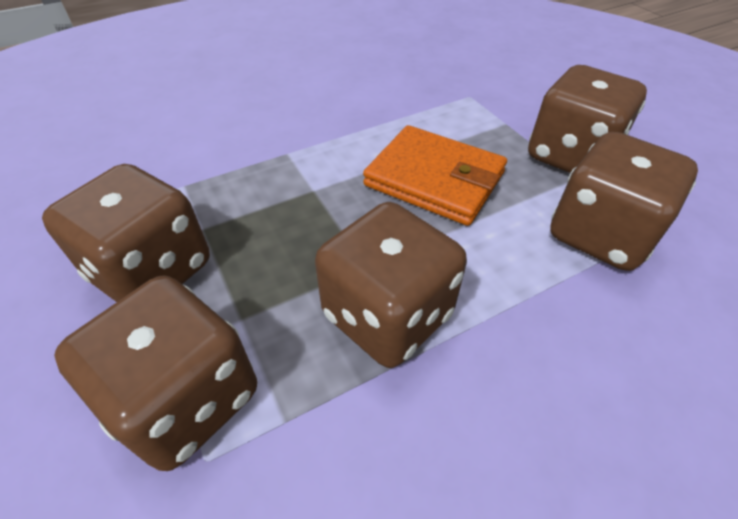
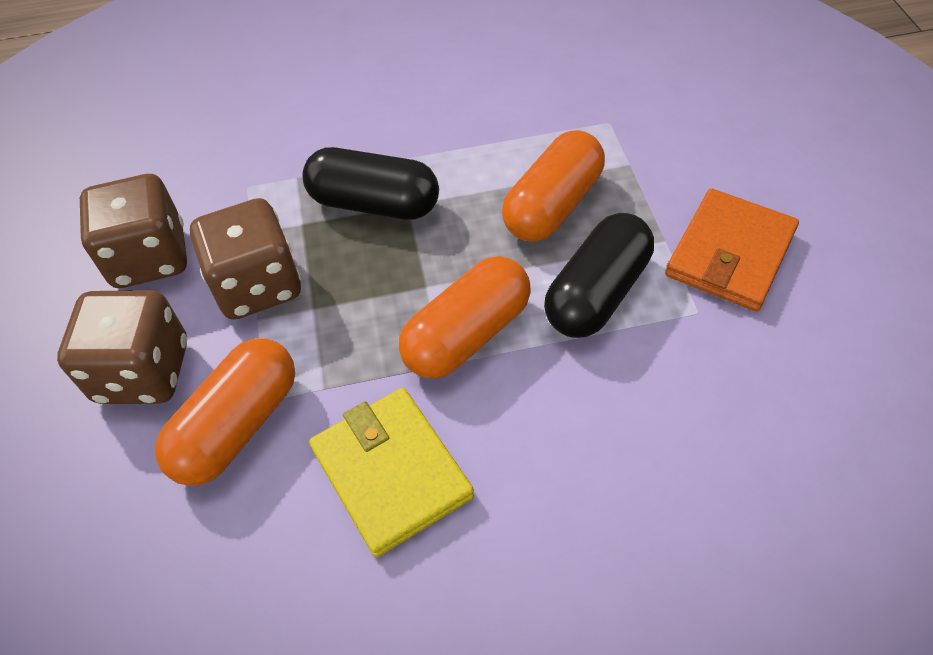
black capsule: none = 0 -> [302,147,439,220] [544,213,654,338] = 2
brown dice: [42,164,210,302] [54,276,257,471] [315,202,467,368] [528,65,647,173] [550,132,698,271] = 5 -> [57,290,187,404] [79,174,187,288] [190,198,301,319] = 3
orange capsule: none = 0 -> [155,338,295,486] [399,256,531,379] [502,130,605,242] = 3
yellow wallet: none = 0 -> [309,388,474,557] = 1

